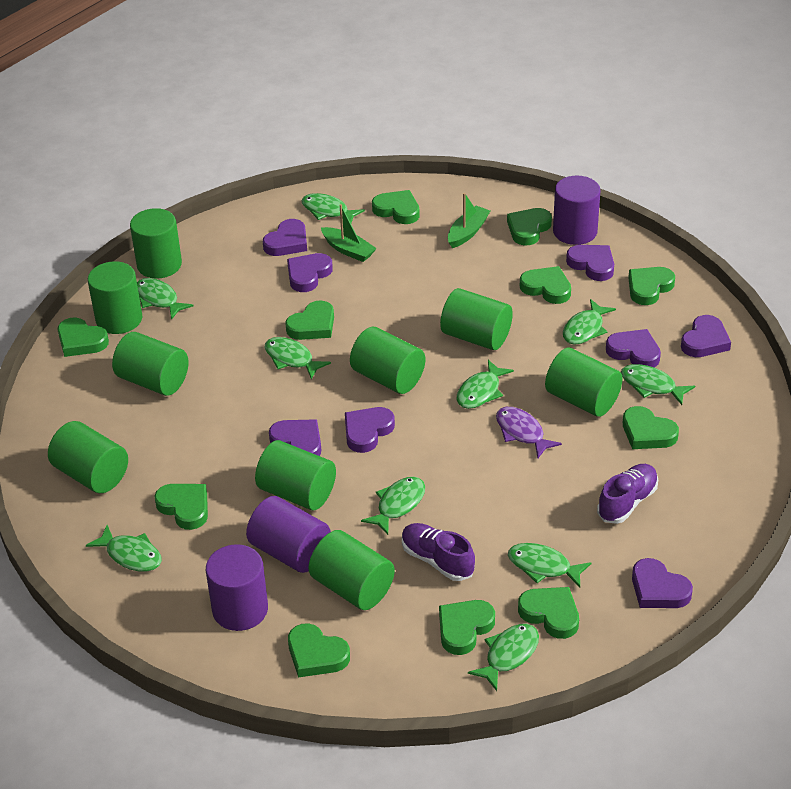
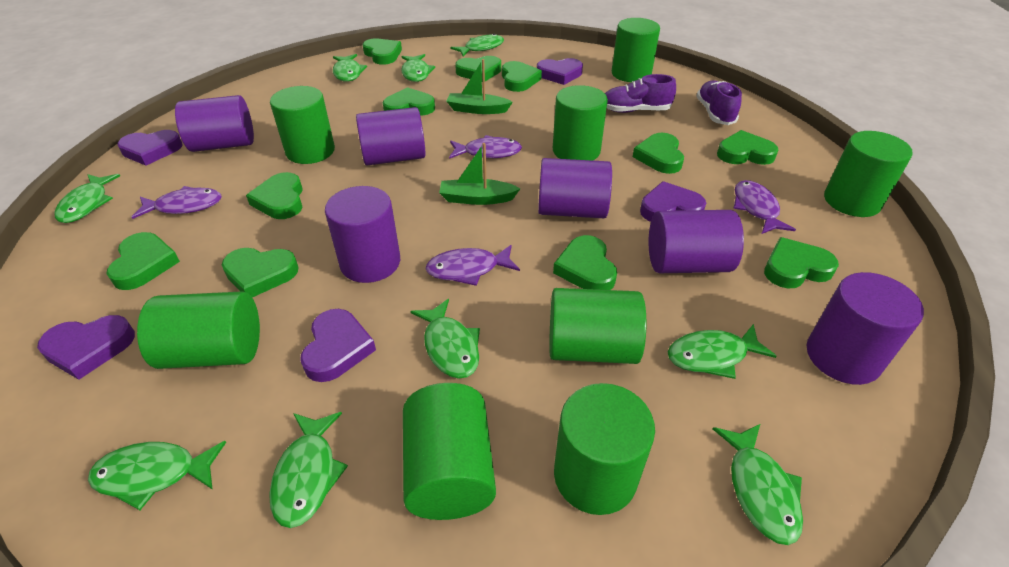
green cylinder: [48,421,128,493] [88,261,142,334] [112,332,188,396] [130,208,182,279] [255,440,336,510] [308,530,395,610] [350,327,425,394] [440,288,513,350] [545,348,622,417] = 9 -> [137,291,260,369] [270,86,335,164] [403,383,496,520] [549,288,646,364] [553,85,608,161] [554,383,655,515] [612,18,660,82] [824,131,913,217] = 8
green fish: [86,525,162,572] [137,278,194,320] [265,337,331,379] [301,193,365,223] [361,477,425,535] [457,360,514,409] [468,624,539,691] [508,543,591,588] [563,299,616,345] [621,364,695,405] = 10 -> [54,174,120,223] [88,441,226,510] [269,412,348,528] [333,54,367,82] [401,54,435,82] [410,299,480,379] [450,34,504,57] [668,324,777,379] [712,424,803,545] = 9
purple cylinder: [206,544,268,631] [246,496,331,573] [553,176,601,245] = 3 -> [175,95,254,152] [325,186,400,283] [356,107,426,165] [538,158,612,218] [649,210,744,273] [807,272,924,385] = 6
purple fish: [496,407,562,458] = 1 -> [132,186,222,219] [426,245,520,286] [449,135,522,159] [733,180,796,234] = 4
purple heart: [263,219,307,256] [269,419,322,456] [287,253,333,292] [345,407,395,453] [566,245,614,281] [606,329,661,368] [632,558,693,608] [681,315,731,357] = 8 -> [37,315,135,380] [118,130,182,165] [300,309,376,382] [537,58,583,85] [640,181,706,222] = 5

